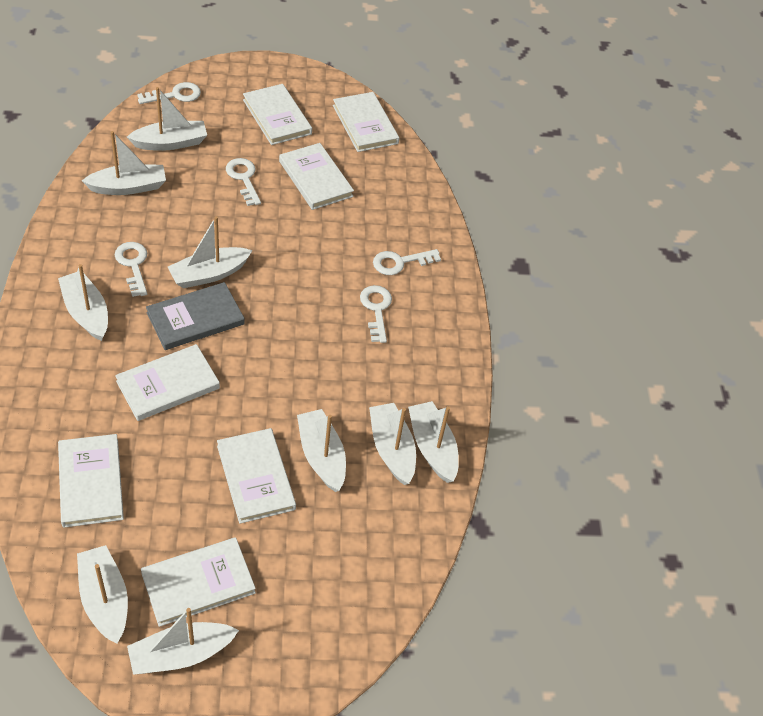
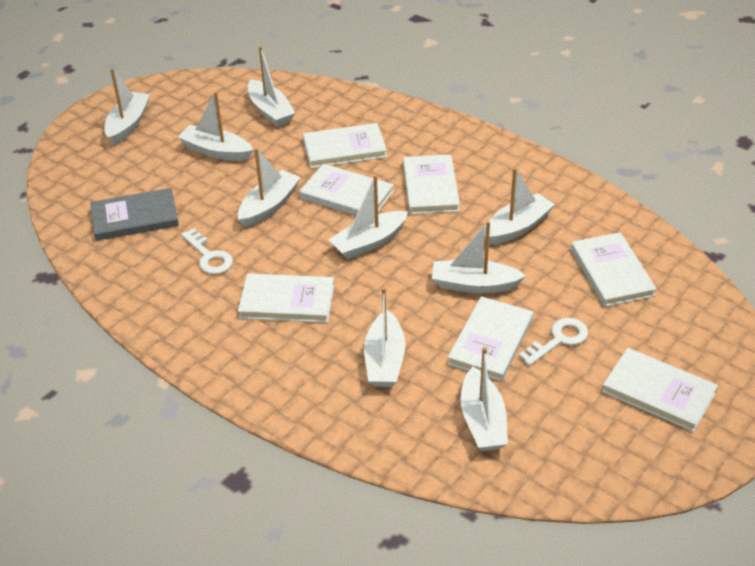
white key: [115,242,147,297] [137,82,201,104] [226,158,261,206] [360,285,392,343] [373,249,441,275] = 5 -> [181,228,233,274] [519,318,588,366] = 2

